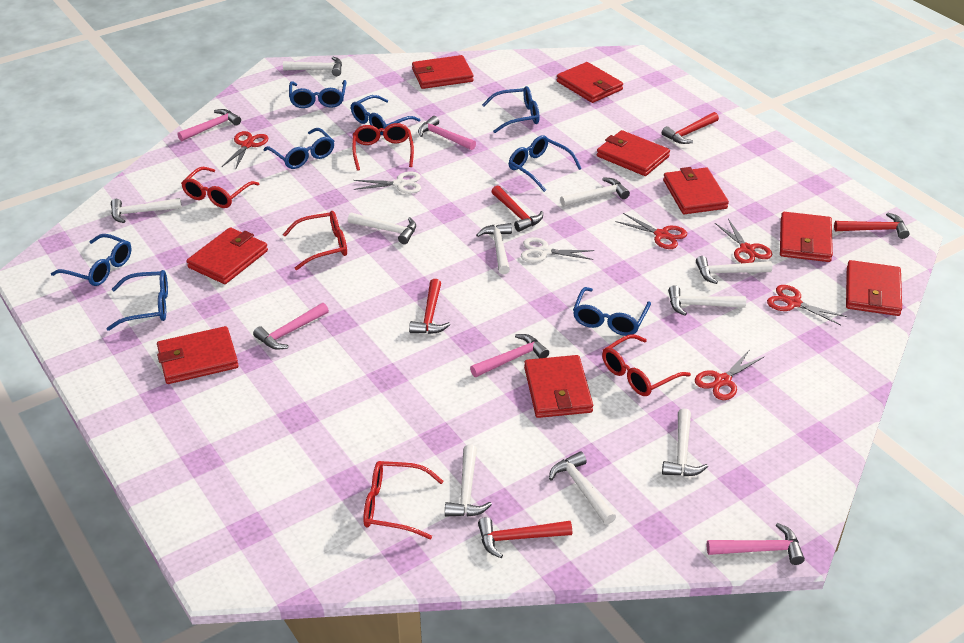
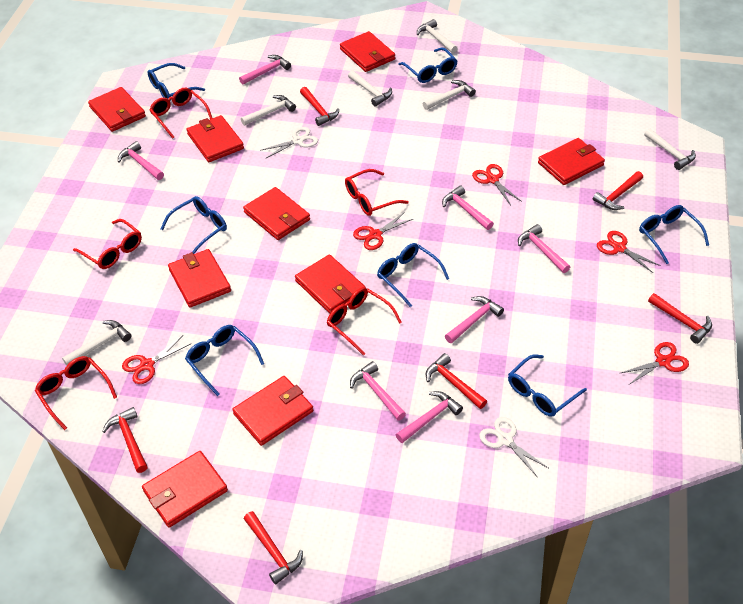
blue glasses: [51,234,132,286] [107,270,168,331] [264,128,334,169] [289,80,346,108] [351,95,420,135] [482,86,539,133] [509,135,582,192] [573,287,651,336] = 8 -> [148,63,205,99] [161,196,227,254] [185,325,264,396] [377,243,449,307] [398,47,457,83] [508,354,587,417] [639,205,709,264] = 7
pink hammer: [177,109,241,141] [253,303,329,350] [418,116,476,150] [470,334,549,377] [706,523,805,565] = 5 -> [118,141,164,180] [239,55,291,85] [350,361,406,421] [396,391,463,443] [442,186,494,230] [445,296,504,343] [518,224,570,273] = 7
red hammer: [409,279,450,334] [478,517,572,558] [492,185,543,232] [662,112,719,144] [834,212,909,239] = 5 -> [102,407,148,473] [244,511,303,585] [300,87,339,126] [426,353,487,409] [593,171,643,210] [648,293,712,344] = 6
white hammer: [111,198,182,223] [283,57,342,76] [348,212,416,244] [445,444,492,517] [476,223,512,274] [549,451,616,525] [560,177,630,207] [662,408,708,476] [668,285,746,316] [696,256,772,284] = 10 -> [62,320,131,366] [241,95,296,126] [348,70,392,107] [417,19,458,53] [423,80,476,110] [644,128,696,170] = 6

